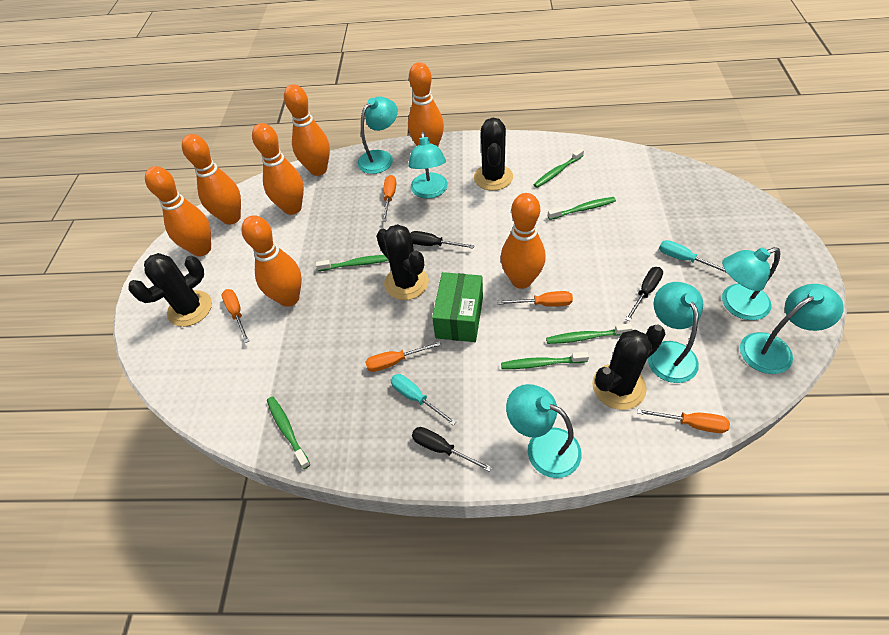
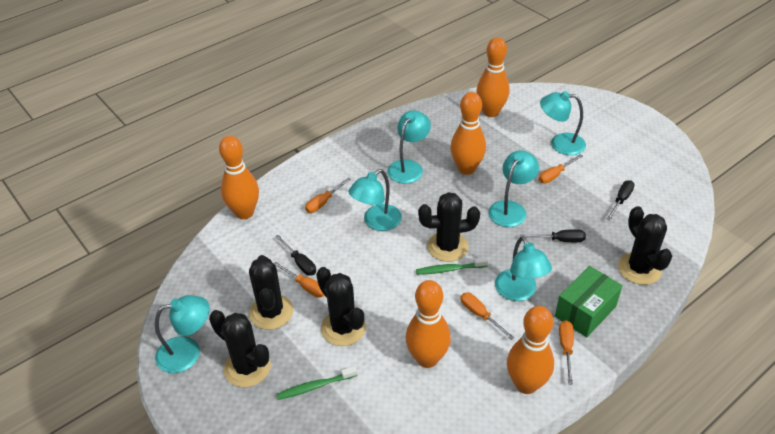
black cactus: [128,253,212,327] [376,224,429,300] [474,118,513,191] [592,324,665,410] = 4 -> [209,310,271,387] [249,255,293,330] [316,267,366,346] [418,192,480,262] [618,206,672,285] = 5
green toothbrush: [267,396,310,469] [316,255,389,271] [501,352,589,369] [533,148,584,188] [546,323,633,344] [548,197,616,220] = 6 -> [277,366,357,400] [416,257,488,275] = 2
orange bowling pin: [145,166,211,257] [182,134,241,225] [241,215,302,307] [252,123,304,215] [284,84,330,176] [408,62,444,146] [501,193,546,289] = 7 -> [219,136,259,219] [405,280,451,368] [450,92,486,175] [477,37,509,117] [507,306,554,394] = 5
turquoise screwdriver: [391,374,456,425] [659,240,727,273] = 2 -> none = 0

